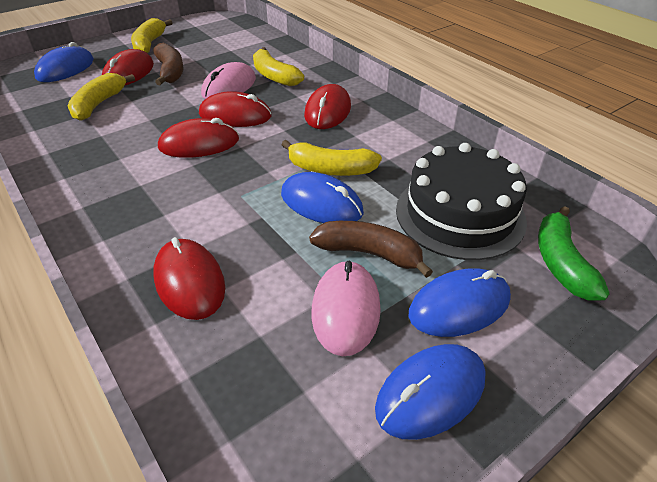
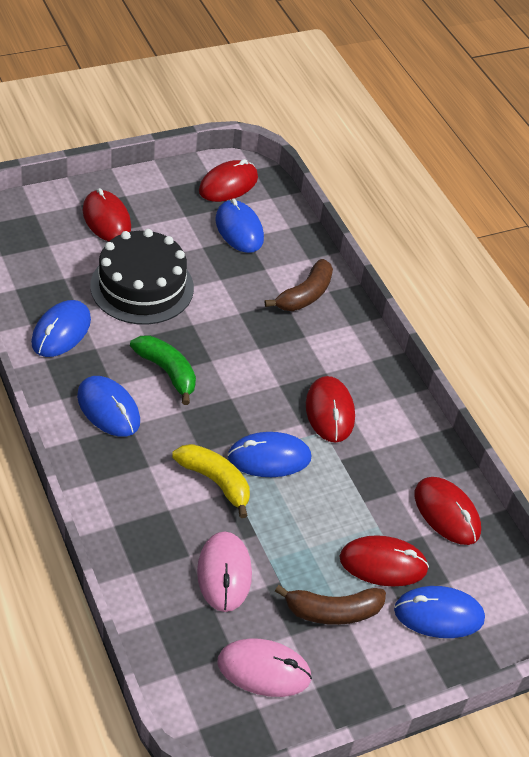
blue mouse: [34,42,94,82] [281,172,364,223] [375,344,486,440] [409,268,511,337] = 4 -> [31,300,91,357] [77,376,140,437] [215,199,264,253] [228,432,311,477] [394,586,485,638] = 5
yellow banana: [68,73,135,121] [131,18,172,53] [253,47,304,86] [281,140,382,176] = 4 -> [172,444,250,518] = 1

